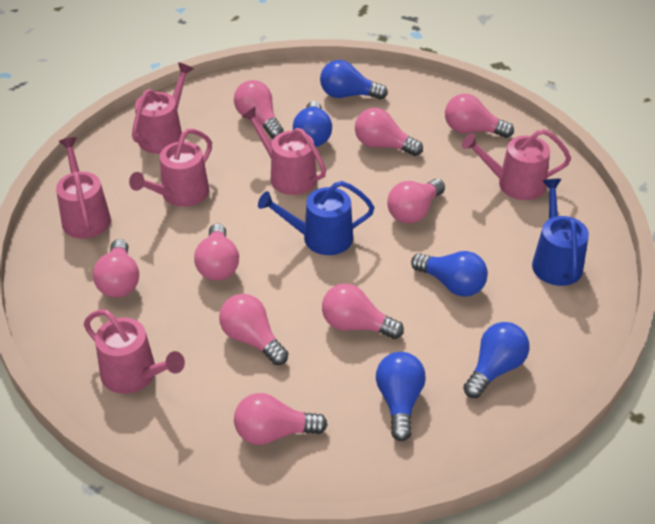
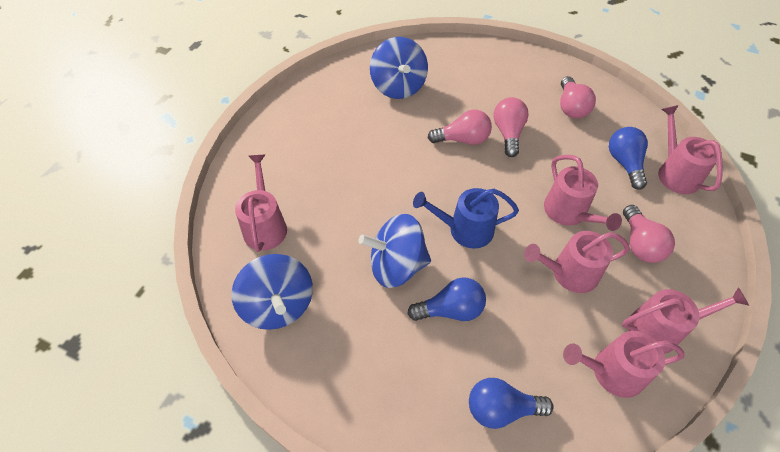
blue light bulb: [293,101,332,147] [320,60,388,99] [376,352,426,441] [411,251,488,297] [463,322,530,398] = 5 -> [408,277,486,321] [469,378,554,429] [609,127,648,190] = 3
blue spinning top: none = 0 -> [231,254,313,330] [359,214,431,288] [370,37,428,99] = 3
blue watering can: [258,181,374,255] [532,179,589,286] = 2 -> [413,188,519,249] = 1
pink light bulb: [93,239,139,298] [194,223,239,281] [219,294,288,365] [234,80,284,139] [234,393,328,445] [322,283,404,339] [355,108,423,156] [387,179,445,223] [445,94,514,138] = 9 -> [428,109,492,145] [493,97,529,157] [560,76,596,119] [623,205,675,263] = 4

